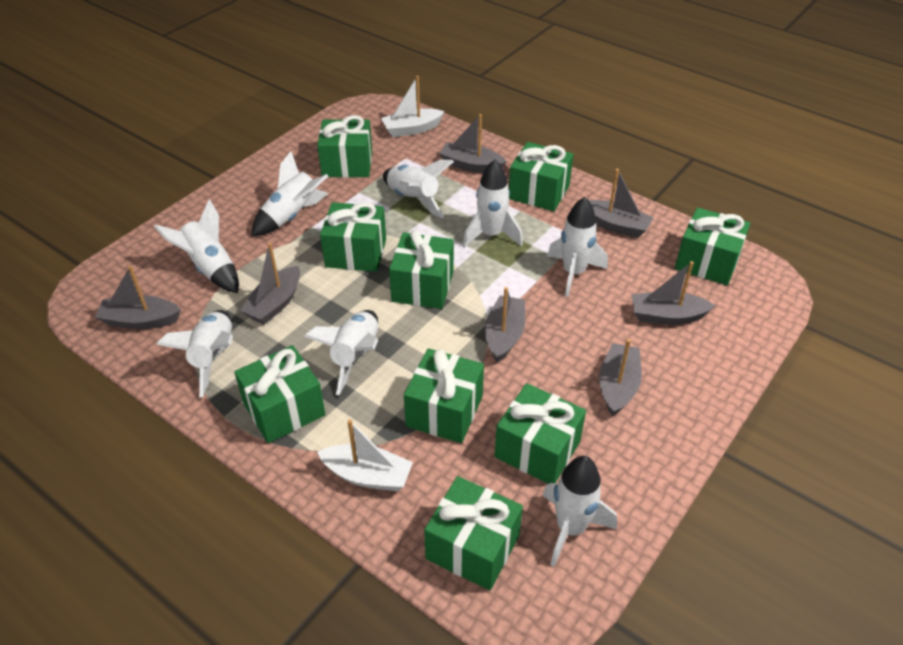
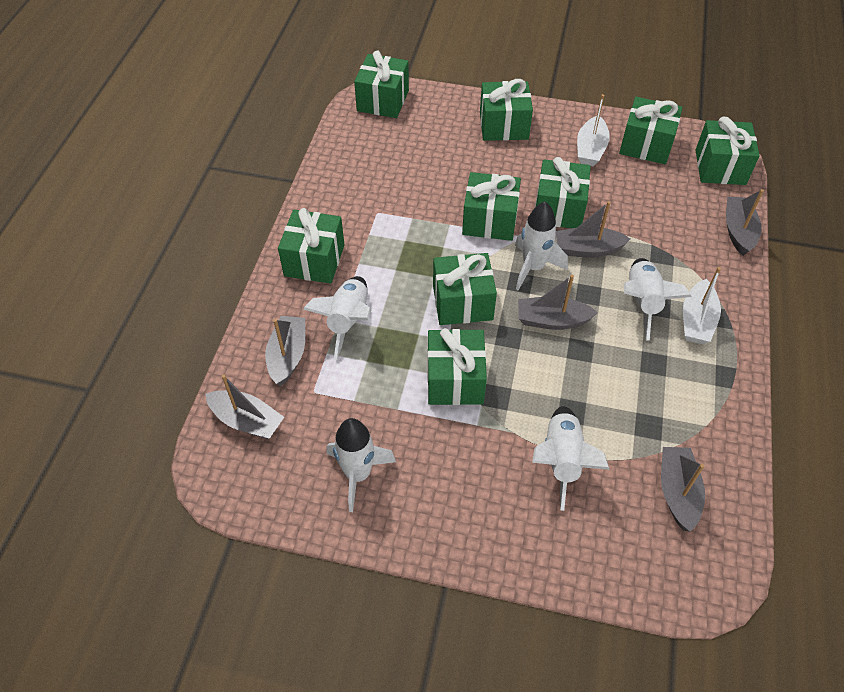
grey boat: [95,266,181,329] [240,243,300,325] [439,114,507,173] [484,287,525,362] [589,169,653,238] [599,339,642,416] [631,261,715,325] = 7 -> [205,374,284,439] [265,316,305,386] [518,275,598,330] [556,201,630,258] [661,447,705,532] [726,189,764,256] = 6
white rocket: [154,199,239,293] [156,310,233,397] [251,151,328,236] [304,310,378,395] [383,160,454,218] [463,160,523,248] [543,456,617,566] [547,197,608,297] = 8 -> [303,276,371,360] [327,418,396,512] [515,202,568,291] [532,406,610,511] [624,258,692,341] = 5

